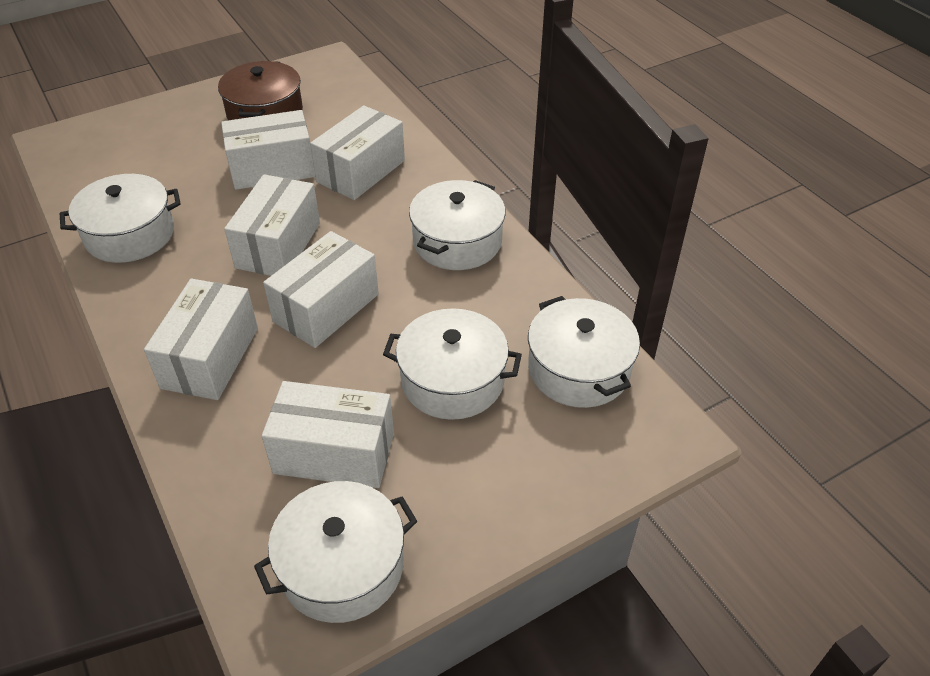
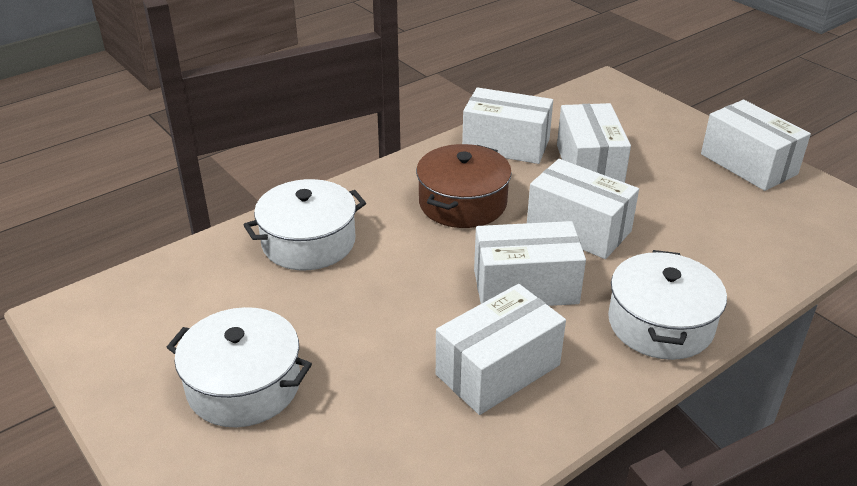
white pot: [60,174,181,263] [254,481,417,623] [383,308,522,420] [409,180,506,270] [528,296,640,408] = 5 -> [166,307,312,427] [244,179,366,270] [608,250,727,360] = 3

